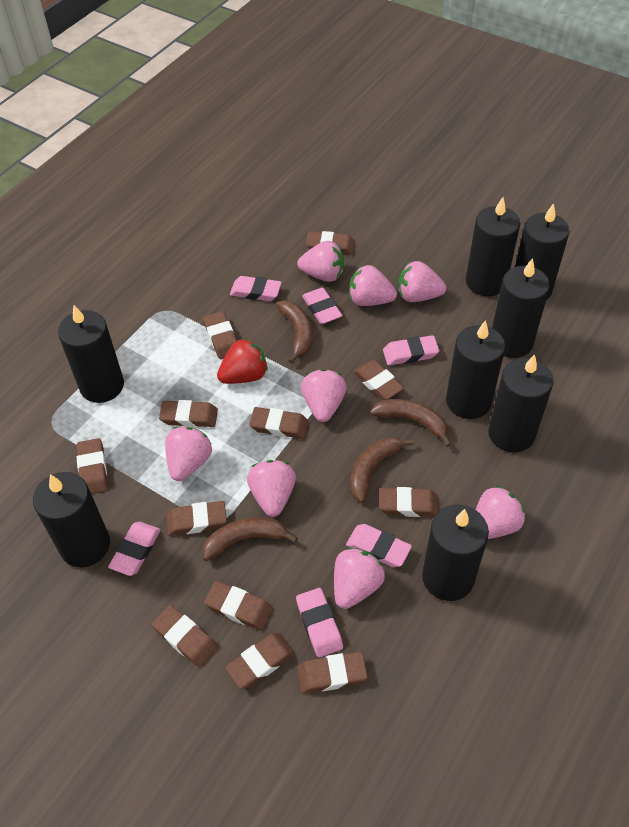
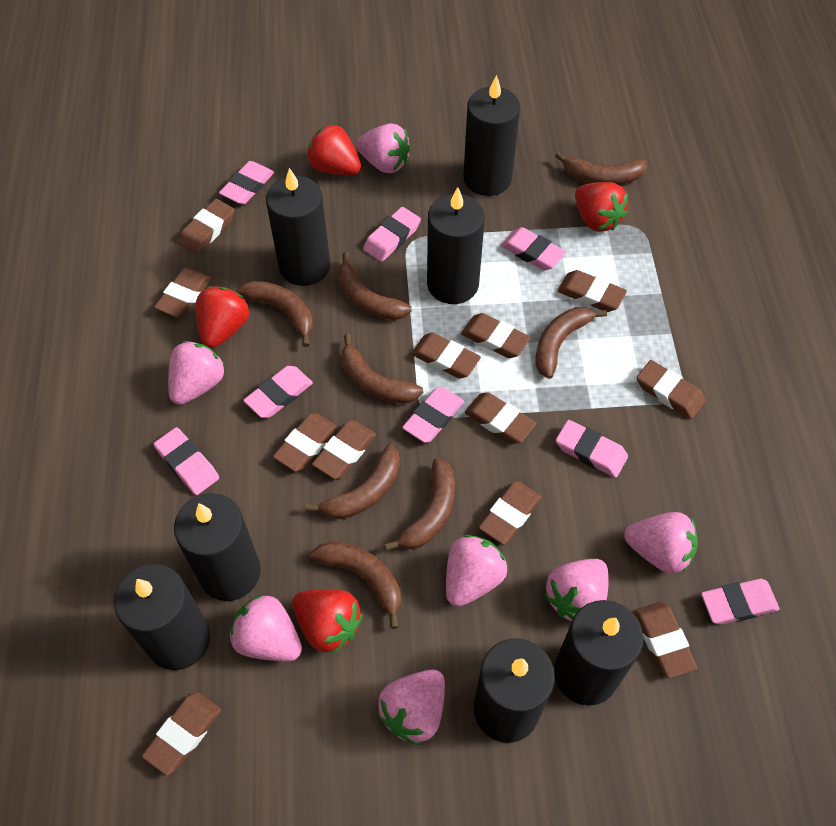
black candle: [33,472,110,568] [58,305,124,403] [422,505,489,601] [446,320,505,419] [466,197,520,296] [488,354,554,453] [492,258,550,358] [515,203,570,300] = 8 -> [114,564,210,670] [174,493,261,601] [266,168,330,286] [427,187,485,304] [463,75,520,196] [474,639,555,743] [554,600,643,706] = 7
brown banana: [202,517,298,561] [276,300,312,364] [350,437,414,503] [370,399,452,447] = 4 -> [236,281,313,347] [305,444,400,519] [310,541,401,629] [337,252,412,320] [341,334,423,404] [384,458,455,551] [535,307,607,379] [555,152,648,185] = 8
pink eraser: [108,522,161,576] [230,276,282,301] [296,588,343,658] [302,288,343,324] [346,524,412,567] [383,335,439,365] = 6 -> [154,427,219,495] [219,161,274,204] [243,366,313,418] [363,207,421,262] [402,387,464,443] [501,227,566,270] [556,420,628,478] [701,579,779,625] = 8
pink strawberry: [165,427,212,481] [247,460,296,517] [297,241,344,282] [301,369,347,422] [334,547,385,609] [349,265,397,306] [398,261,446,302] [475,486,525,539] = 8 -> [168,341,226,405] [230,594,302,661] [356,123,411,173] [377,669,445,745] [446,535,507,607] [544,559,609,621] [624,512,698,573] = 7
red strawberry: [217,338,268,384] = 1 -> [196,286,249,348] [292,589,363,654] [307,124,361,175] [575,182,628,232] = 4

